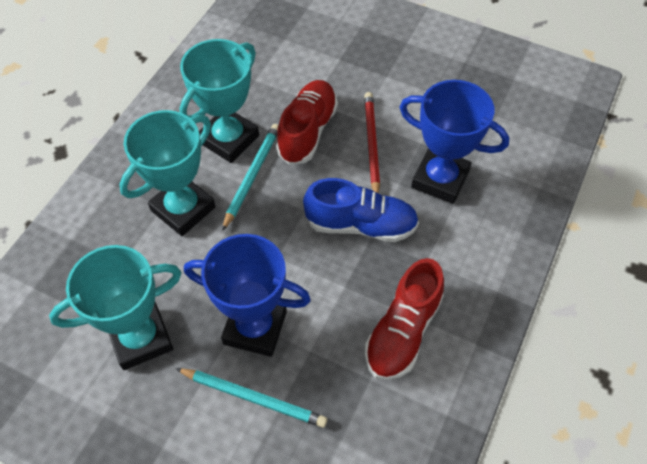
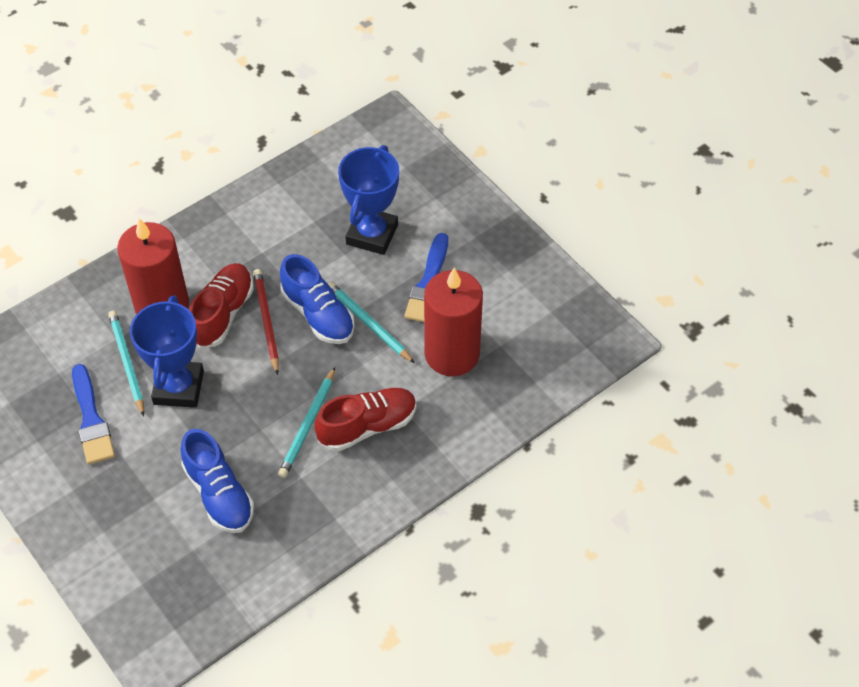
blue brush: none = 0 -> [72,364,115,464] [404,233,448,322] = 2
blue shoe: [303,178,419,242] = 1 -> [181,429,254,533] [280,254,355,344] = 2
red candle: none = 0 -> [117,218,189,314] [424,268,483,376] = 2
turquoise pencil: [176,368,327,428] [222,124,278,231] = 2 -> [108,310,144,416] [278,367,335,478] [328,282,415,363] = 3
turquoise trophy: [49,245,181,370] [119,110,216,236] [179,39,259,163] = 3 -> none = 0

